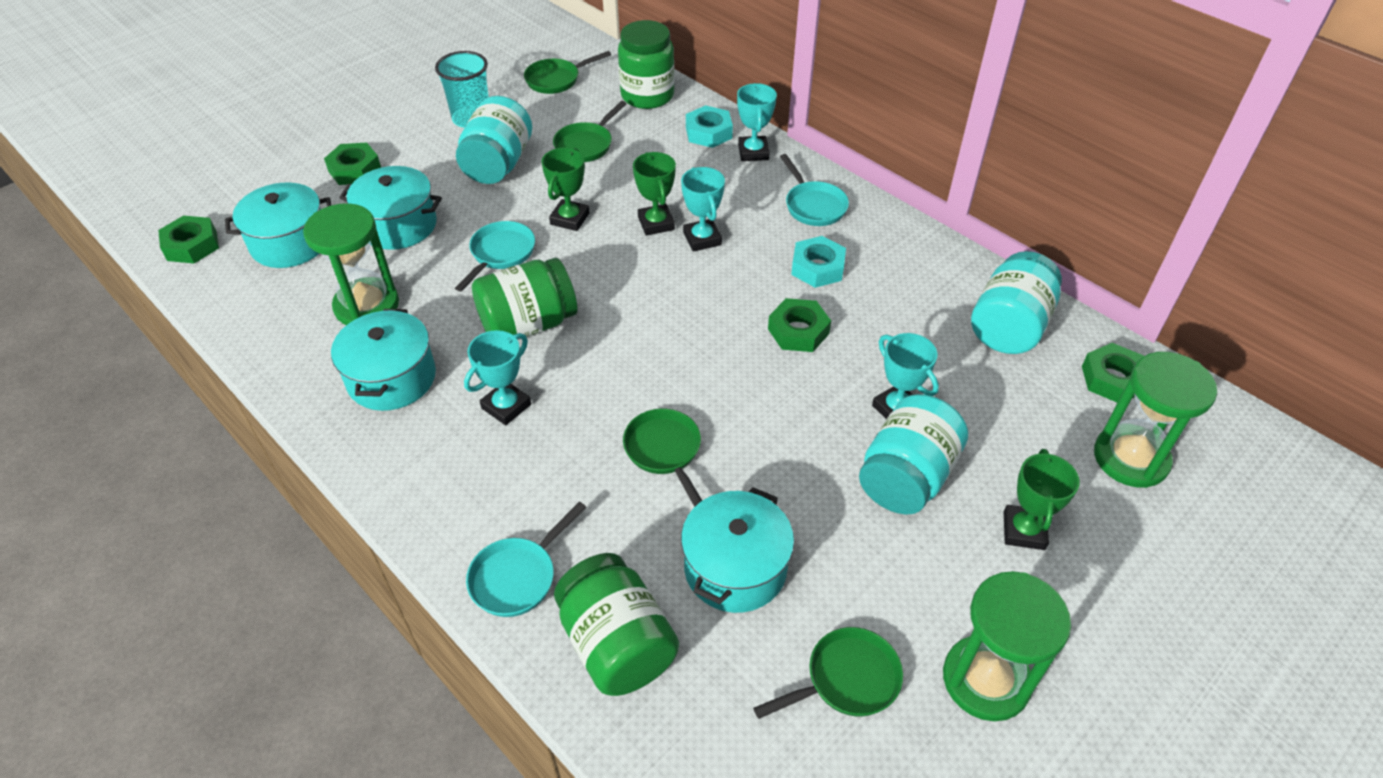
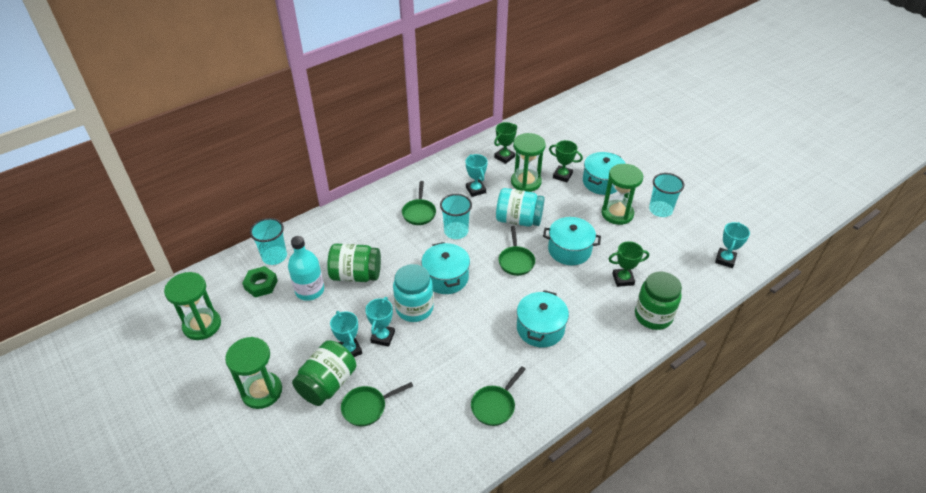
green hourglass: [303,203,399,325] [943,571,1071,721] [1094,352,1217,488] = 3 -> [164,272,221,340] [225,337,282,409] [511,133,546,192] [601,164,643,225] = 4
green nut: [158,216,219,264] [324,143,381,185] [768,298,831,352] [1082,343,1144,403] = 4 -> [242,266,278,298] = 1
turquoise bottle: none = 0 -> [288,236,324,301] = 1
turquoise cup: [435,51,489,128] = 1 -> [250,218,287,265] [440,194,472,239] [649,173,684,217] = 3
turquoise jar: [456,96,532,184] [859,394,968,515] [971,251,1062,354] = 3 -> [393,264,434,322] [496,188,545,227] = 2
turquoise nut: [686,105,733,148] [791,236,846,288] = 2 -> none = 0
turquoise pan: [455,221,535,292] [466,501,586,617] [780,154,849,226] = 3 -> none = 0

